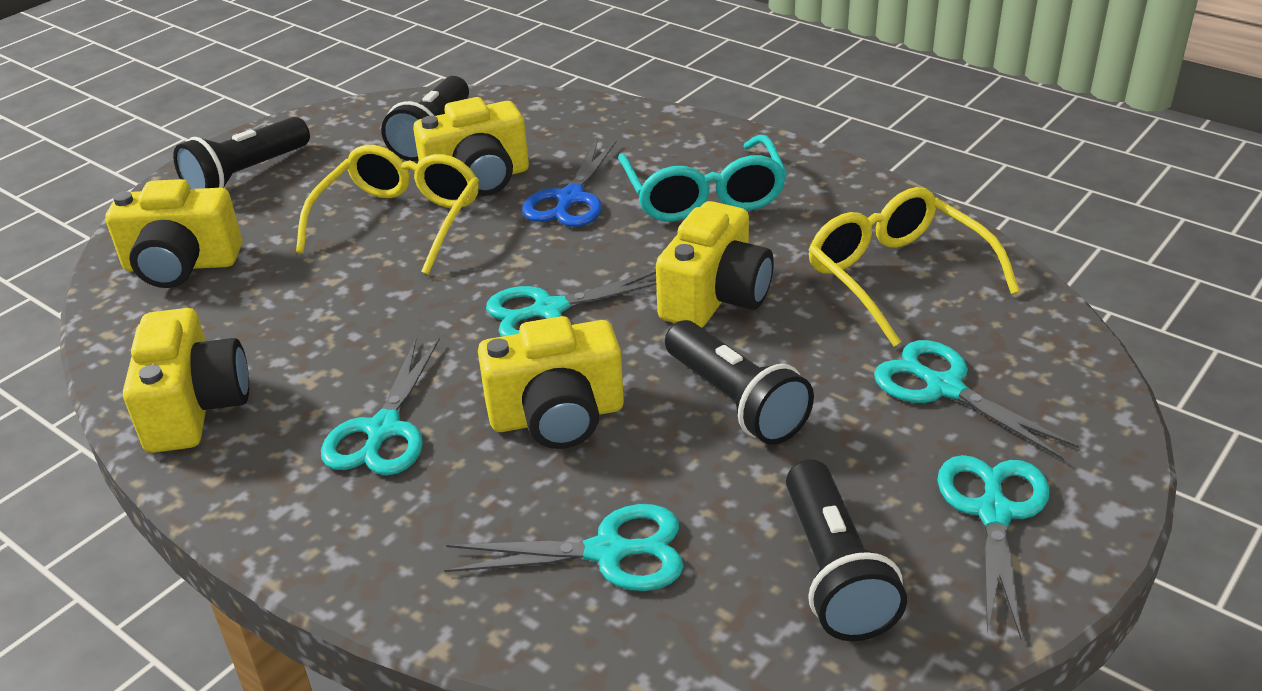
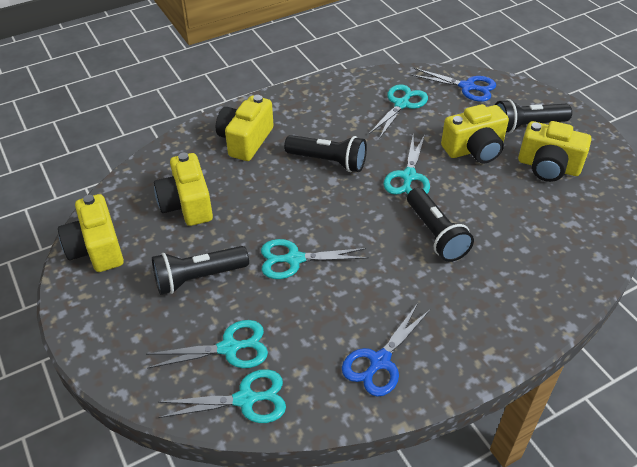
blue scissors: [522,140,617,227] = 1 -> [342,303,430,397] [411,68,496,102] = 2
turquoise glasses: [618,135,787,221] = 1 -> none = 0
yellow glasses: [296,145,479,275] [808,187,1020,346] = 2 -> none = 0

